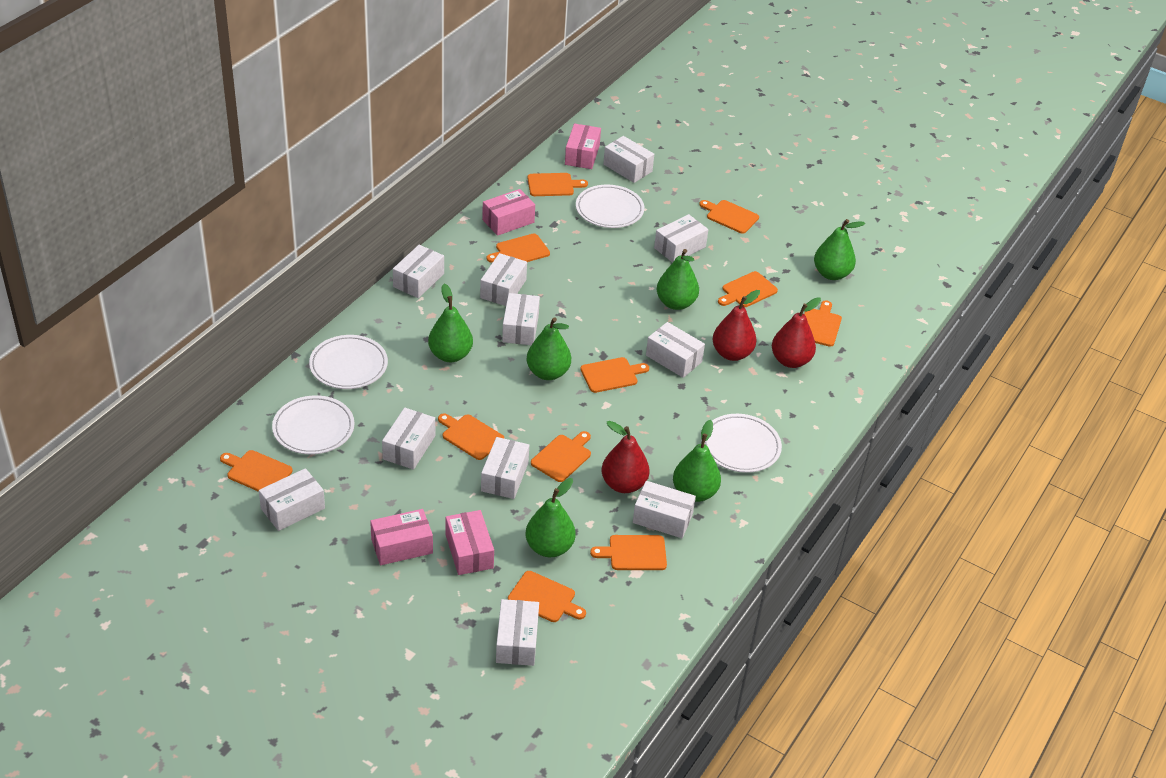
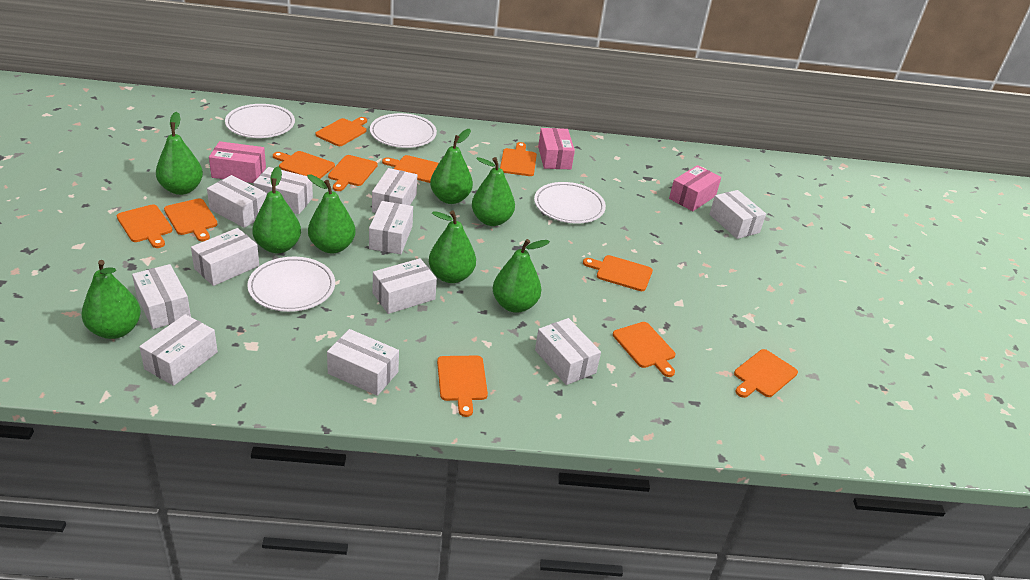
green pear: [428,284,473,362] [526,478,575,557] [527,317,571,380] [657,249,699,310] [673,420,721,502] [814,219,865,280] = 6 -> [81,260,141,339] [156,112,203,195] [252,167,301,253] [307,174,356,254] [429,210,476,283] [430,129,473,204] [472,157,515,226] [493,239,550,313] = 8
pink box: [370,509,433,565] [446,510,494,575] [482,189,535,236] [565,124,601,169] = 4 -> [209,141,266,183] [538,128,575,169] [669,165,721,211] = 3
red pear: [602,421,650,493] [712,290,760,361] [772,297,821,368] = 3 -> none = 0

